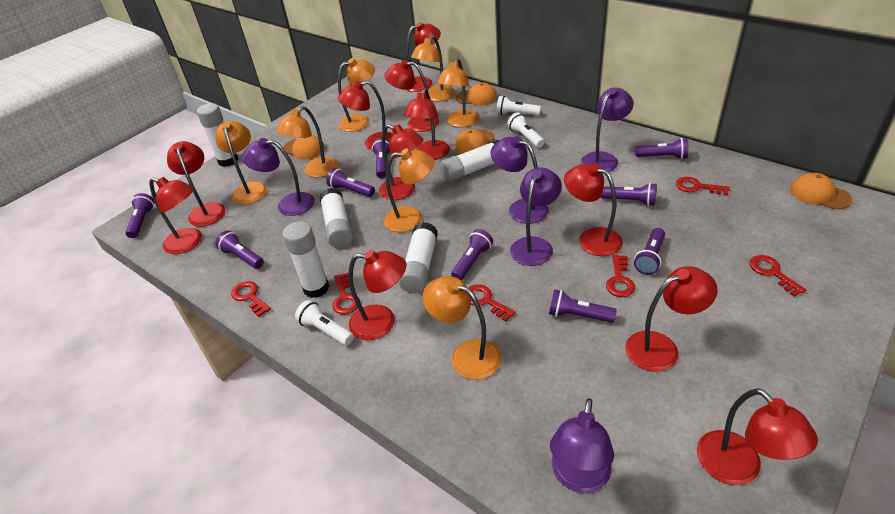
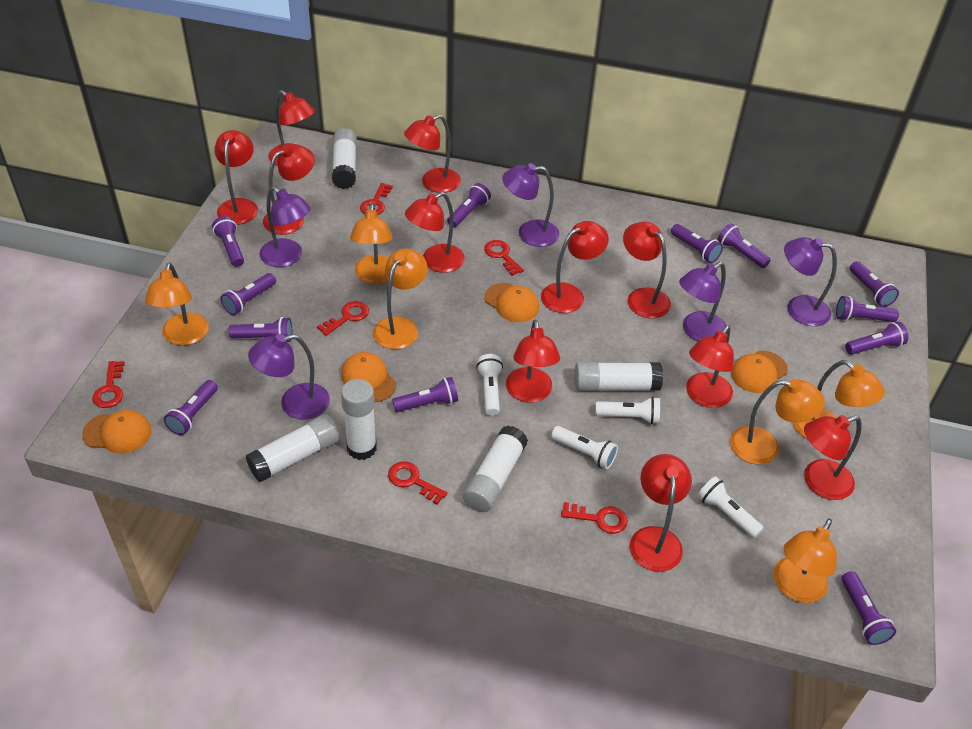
orange lamp: [216,121,267,204] [276,106,338,178] [338,58,375,132] [384,148,435,232] [411,35,455,101] [422,276,502,380] [437,58,479,127] = 7 -> [145,262,209,346] [350,204,392,284] [373,249,427,349] [730,379,825,465] [774,519,837,603] [792,360,885,439] = 6
purple flashlight: [125,193,155,238] [216,231,264,269] [326,168,375,197] [372,138,390,178] [451,229,493,280] [549,289,617,323] [601,183,657,206] [634,228,665,275] [636,138,689,159] = 9 -> [164,380,218,435] [212,216,244,267] [221,273,276,315] [228,317,292,342] [392,377,458,412] [447,183,491,227] [671,224,723,263] [717,223,771,268] [836,296,899,322] [842,571,896,645] [845,322,908,355] [850,261,899,307] = 12
white flashlight: [295,300,354,346] [496,96,541,116] [507,112,545,148] = 3 -> [476,354,503,416] [551,426,618,469] [596,397,660,424] [698,476,764,538] = 4

